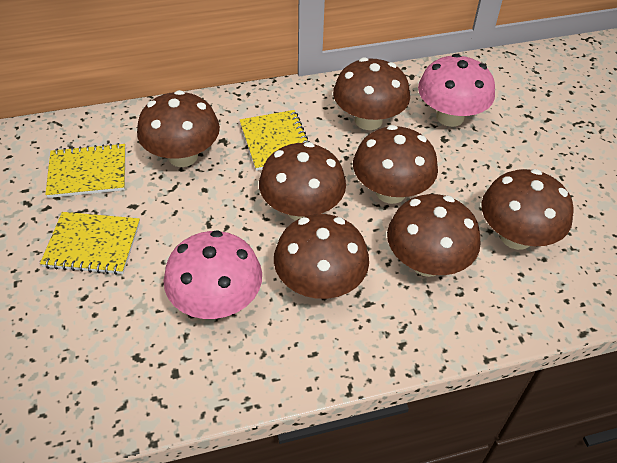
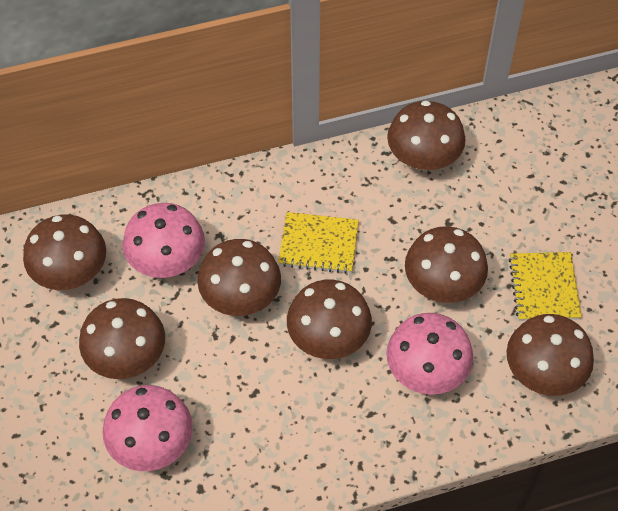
pink mushroom: [164,230,262,319] [418,54,495,127] = 2 -> [103,385,193,471] [122,203,205,278] [386,313,473,395] = 3
yellow notebook: [40,212,140,275] [45,143,125,198] [240,110,309,171] = 3 -> [278,212,359,274] [509,252,582,321] = 2

